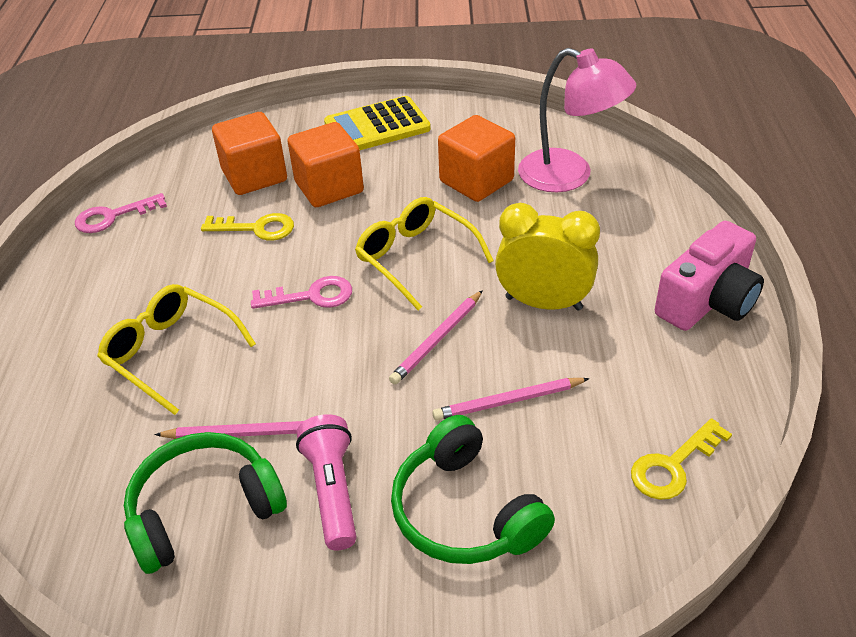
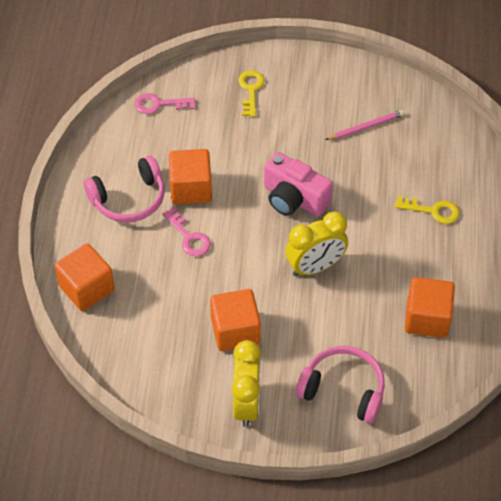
green headphones: [124,432,287,574] [391,415,555,564] = 2 -> none = 0
orange cube: [212,112,287,195] [288,122,364,207] [438,115,515,202] = 3 -> [55,243,115,311] [169,149,212,204] [210,289,261,351] [405,277,455,338] = 4
pink flashlight: [296,414,356,550] = 1 -> none = 0
pink headphones: none = 0 -> [84,155,165,222] [295,346,385,424] = 2
pink lamp: [518,48,636,192] = 1 -> none = 0
pink pencil: [155,421,304,439] [389,290,483,385] [432,378,590,421] = 3 -> [325,110,404,140] = 1
yellow calculator: [324,96,431,150] = 1 -> none = 0
yellow clock: [495,203,600,311] = 1 -> [232,340,261,427] [285,211,348,276] = 2
yellow glasses: [97,284,256,415] [355,197,494,310] = 2 -> none = 0

